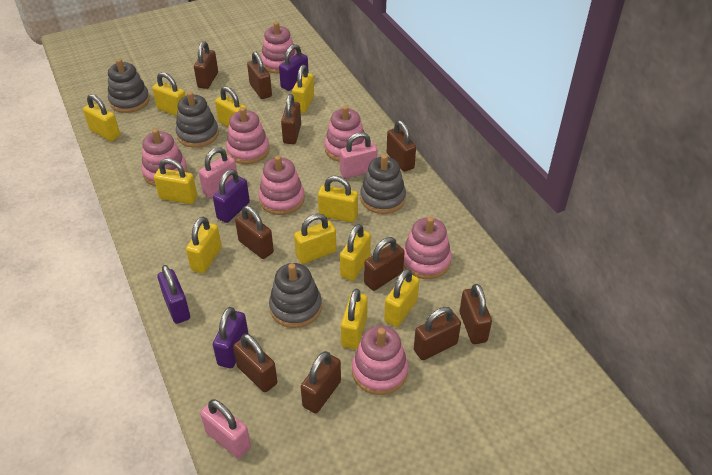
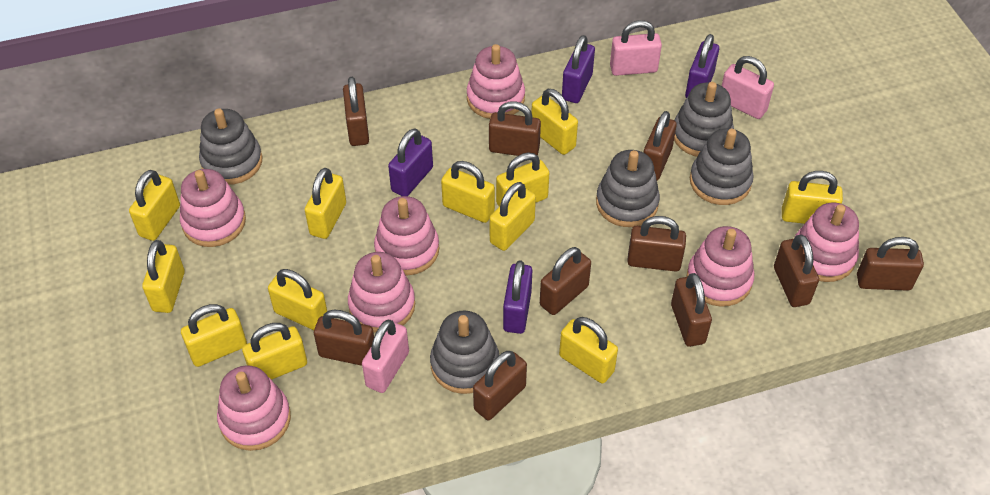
grey stacking toy: [108,59,150,113] [176,91,219,148] [269,263,322,328] [360,154,406,214] = 4 -> [199,108,263,185] [430,311,499,394] [596,150,660,227] [674,82,734,157] [690,128,754,205] = 5
yellow padlock: [83,94,120,141] [152,72,186,116] [154,158,197,204] [186,217,222,273] [215,86,247,127] [292,65,314,113] [294,214,336,264] [318,176,358,223] [340,224,371,281] [341,289,368,349] [384,269,419,327] = 11 -> [129,170,180,241] [142,240,185,313] [181,304,247,367] [242,323,307,380] [268,269,327,330] [305,168,346,239] [441,161,495,223] [490,182,536,251] [496,153,549,206] [531,89,578,155] [559,317,618,384] [782,171,843,224] = 12

